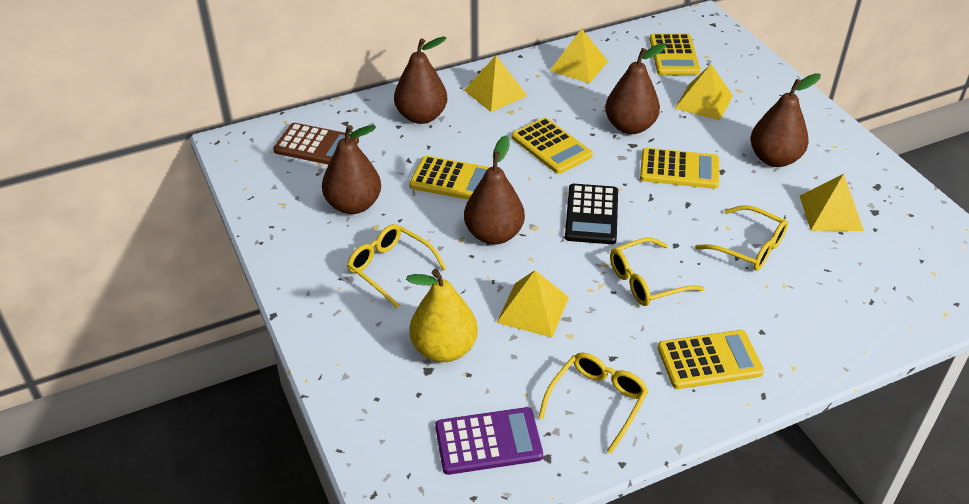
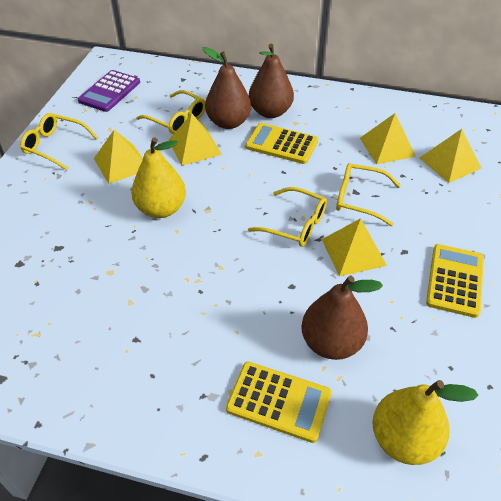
black calculator: [565,184,618,244] = 1 -> none = 0
brown calculator: [273,123,359,164] = 1 -> none = 0
brown pear: [322,125,381,214] [394,36,447,124] [464,135,525,245] [605,43,666,134] [751,73,821,167] = 5 -> [203,47,251,129] [249,44,294,118] [302,276,383,360] = 3
yellow calculator: [409,156,490,200] [512,117,593,174] [640,148,719,189] [649,33,700,75] [658,330,764,389] = 5 -> [226,362,332,443] [245,123,318,164] [426,244,484,318] = 3
yellow pear: [406,269,478,362] = 1 -> [131,137,186,218] [372,380,479,465] = 2

